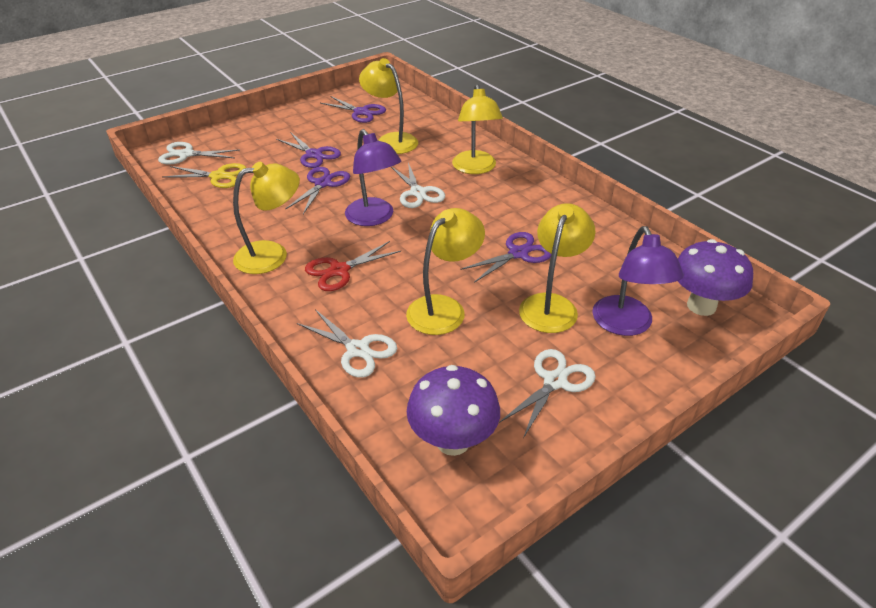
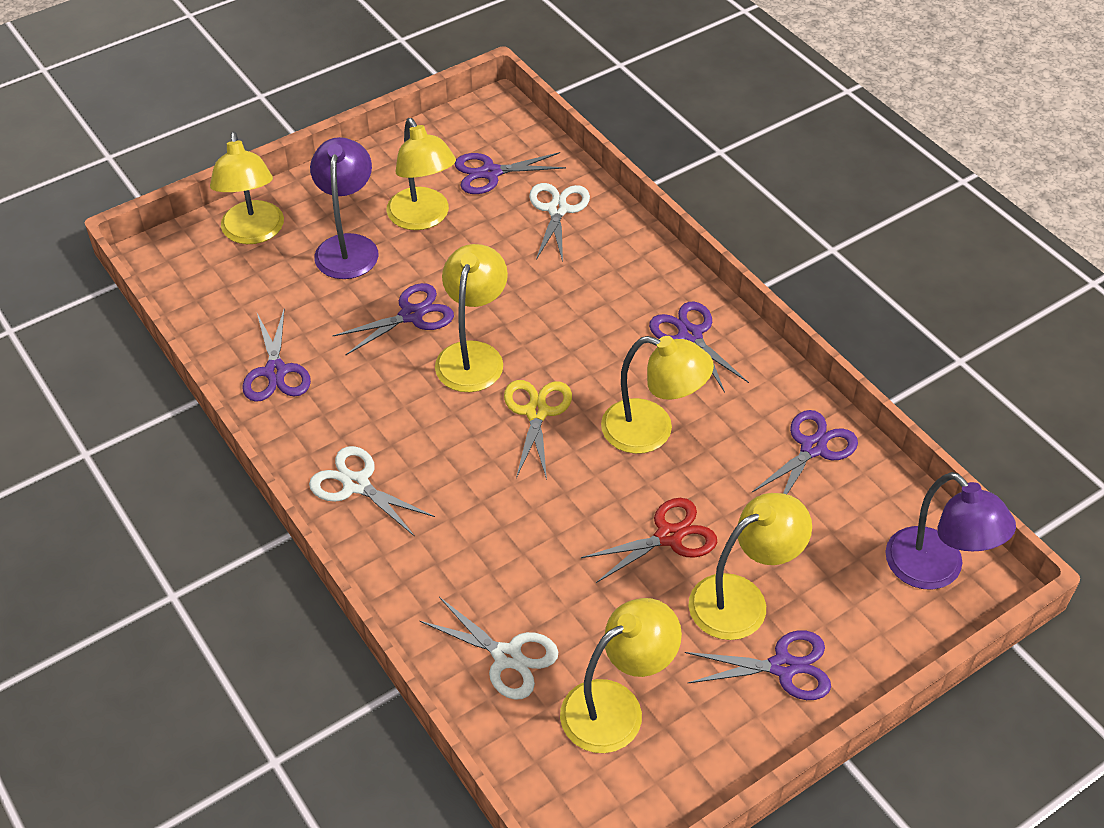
purple mushroom: [407,365,500,456] [678,239,753,316] = 2 -> none = 0
purple scissors: [276,132,341,168] [285,167,350,214] [320,96,386,123] [460,232,551,283] = 4 -> [242,308,311,402] [332,283,454,355] [454,152,566,194] [649,302,749,393] [685,630,831,700] [751,410,858,494] = 6
white scissors: [158,142,240,165] [297,309,397,378] [391,162,445,208] [499,349,596,438] = 4 -> [309,446,435,537] [420,597,558,700] [529,183,590,262] = 3
yellow lamp: [233,162,300,274] [359,58,418,154] [406,208,485,335] [452,84,503,174] [519,203,595,333] = 5 -> [210,132,284,244] [387,118,456,230] [435,244,508,392] [560,598,682,753] [601,336,714,454] [689,493,812,640] = 6

